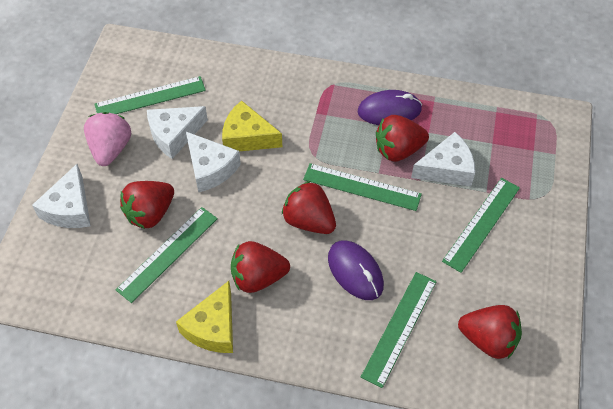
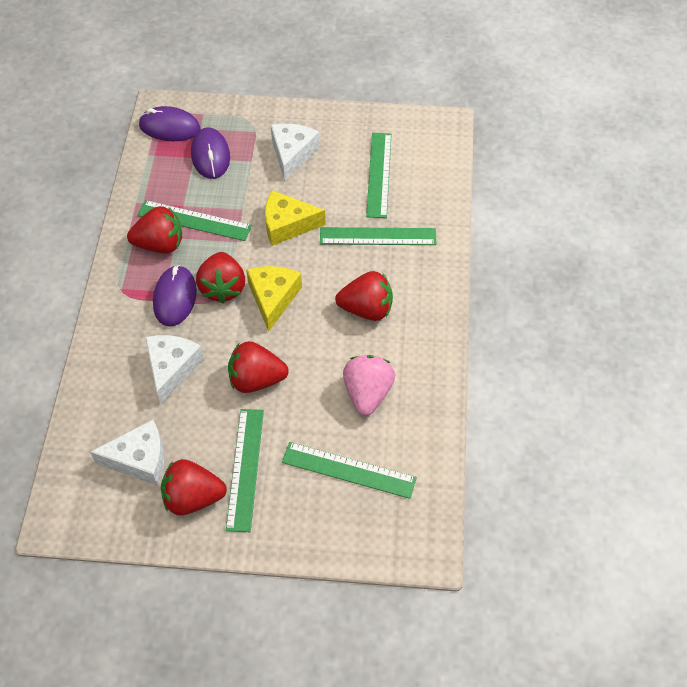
purple mouse: [328,241,384,300] [358,90,422,125] = 2 -> [139,106,201,141] [153,265,197,326] [191,128,230,179] = 3
white cheese: [32,164,91,228] [147,106,208,159] [186,132,241,193] [411,132,475,186] = 4 -> [90,420,164,486] [145,335,204,404] [271,124,320,181] = 3

